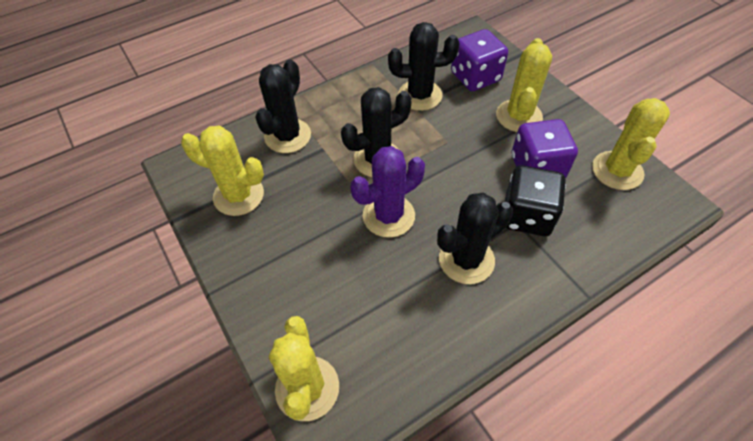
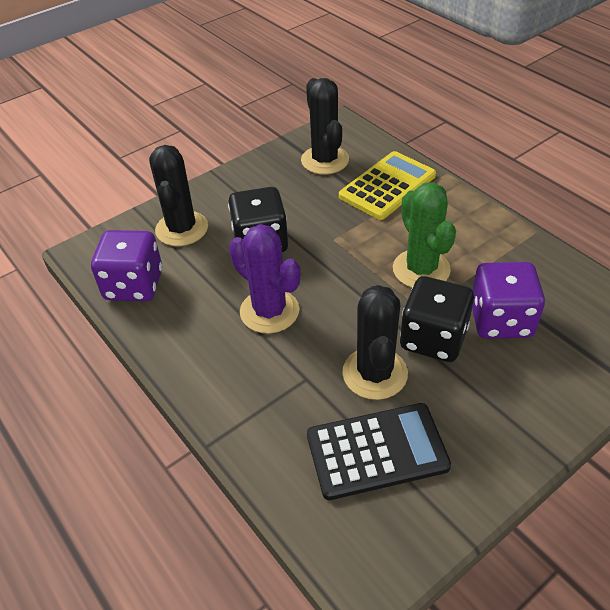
black cactus: [255,59,311,153] [341,87,412,177] [388,22,460,111] [437,193,513,284] = 4 -> [149,145,208,246] [301,78,349,174] [342,285,408,400] = 3
black calculator: none = 0 -> [307,403,451,500] = 1
black dice: [505,165,566,236] = 1 -> [228,187,288,252] [400,276,474,362] = 2
green cactus: none = 0 -> [393,183,456,288] = 1
yellow cactus: [181,126,264,216] [269,316,339,421] [496,38,552,132] [592,98,670,190] = 4 -> none = 0
yellow calculator: none = 0 -> [339,151,436,220] = 1

